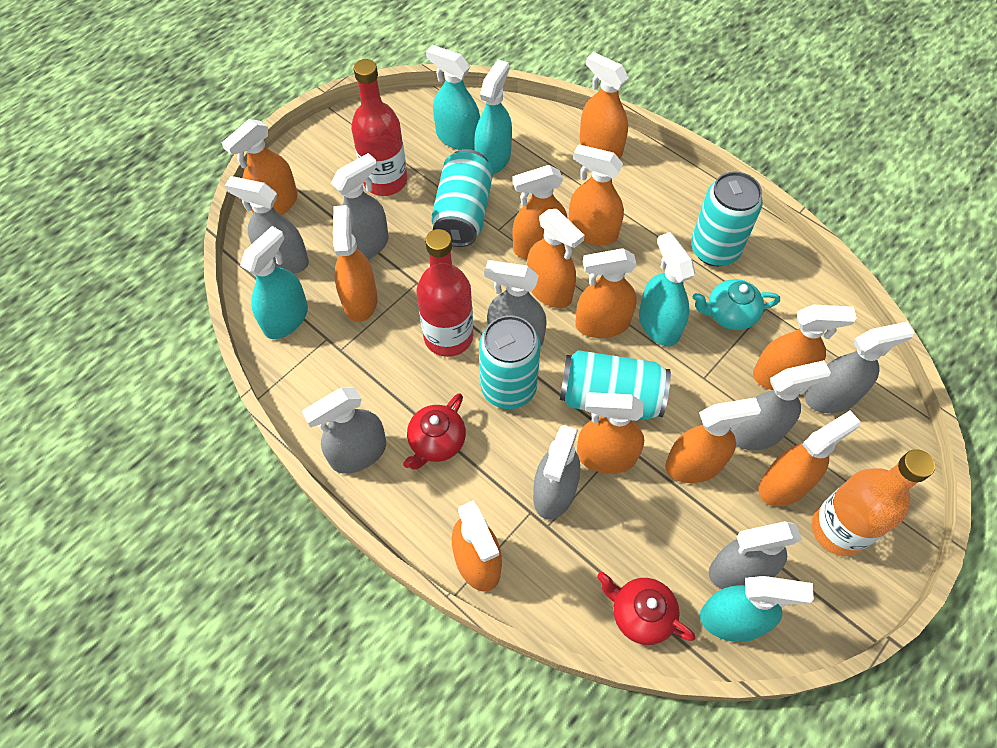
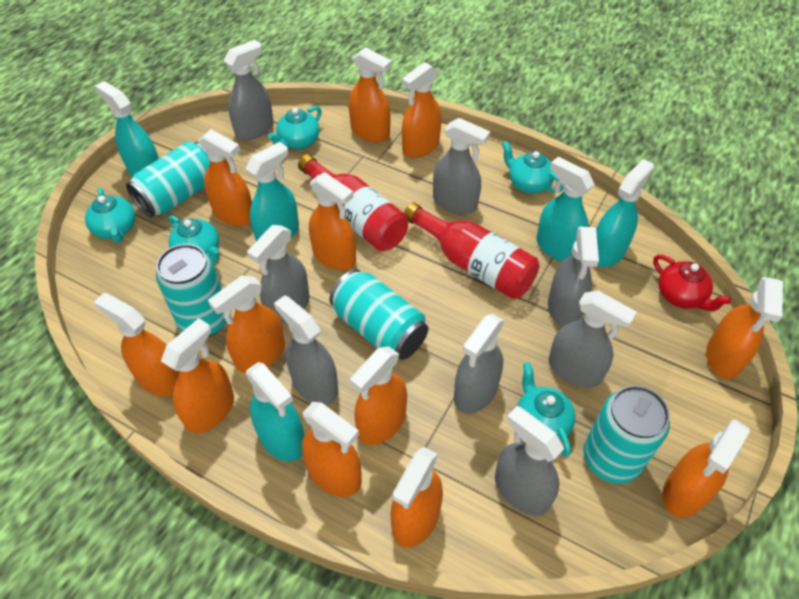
orange bottle: [812,449,935,556] = 1 -> none = 0
red teapot: [403,393,466,470] [597,572,695,645] = 2 -> [653,255,731,311] = 1
turquoise teapot: [693,279,780,330] = 1 -> [85,188,136,243] [168,215,219,263] [268,106,322,149] [502,141,564,194] [517,362,575,456] = 5

